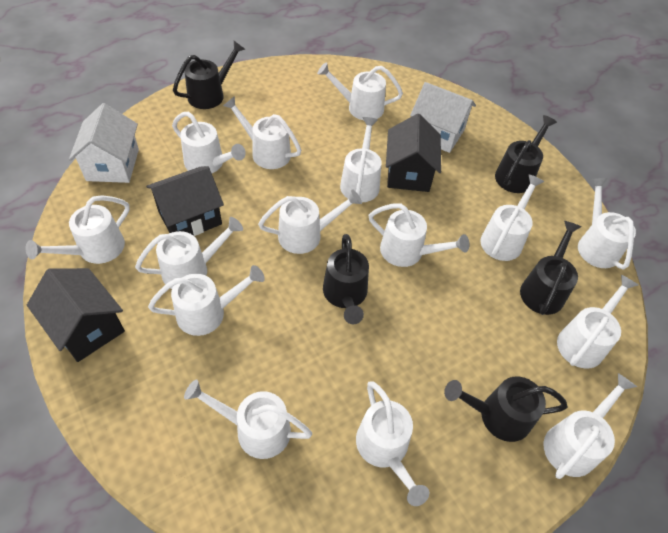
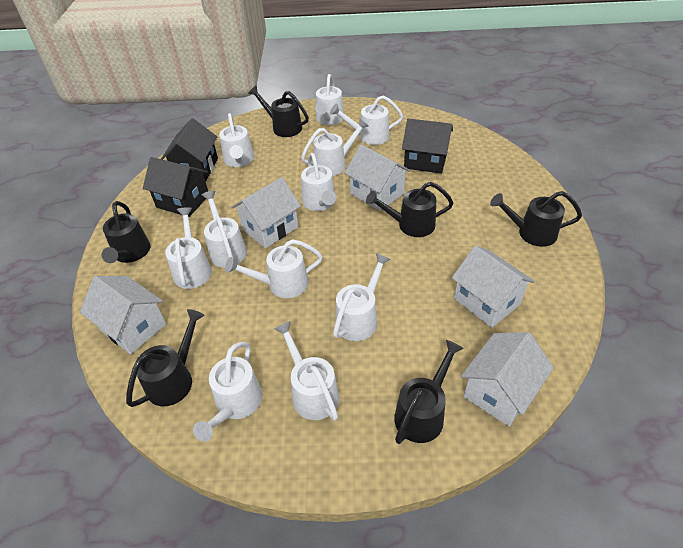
black watering can: [173,41,245,109] [323,234,369,324] [444,376,568,442] [495,115,557,193] [520,221,581,315] = 5 -> [102,201,150,263] [126,309,205,407] [248,85,309,137] [366,182,453,237] [394,340,464,444] [490,191,582,247] = 6
white house: [69,103,139,183] [410,82,476,153] = 2 -> [80,276,166,354] [232,177,301,248] [345,144,411,211] [452,246,535,328] [461,332,554,427] = 5
white watering can: [26,195,130,264] [135,217,243,289] [148,265,265,336] [172,112,246,173] [184,379,312,459] [223,96,301,169] [258,189,362,254] [317,62,403,120] [340,117,381,202] [356,381,429,506] [369,204,470,267] [480,175,544,261] [544,373,637,479] [557,275,638,369] [578,178,636,269] = 15 -> [165,207,212,289] [193,342,262,442] [201,190,247,268] [219,113,254,167] [225,239,323,298] [274,321,339,421] [301,119,369,176] [301,153,336,211] [315,74,344,125] [330,96,403,145] [333,253,390,341] = 11

